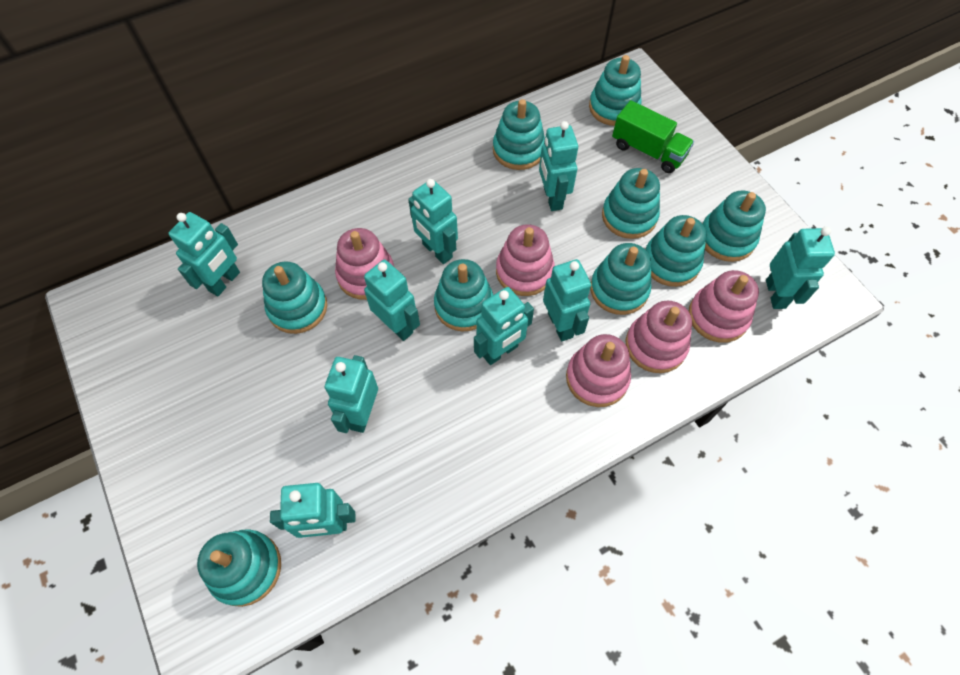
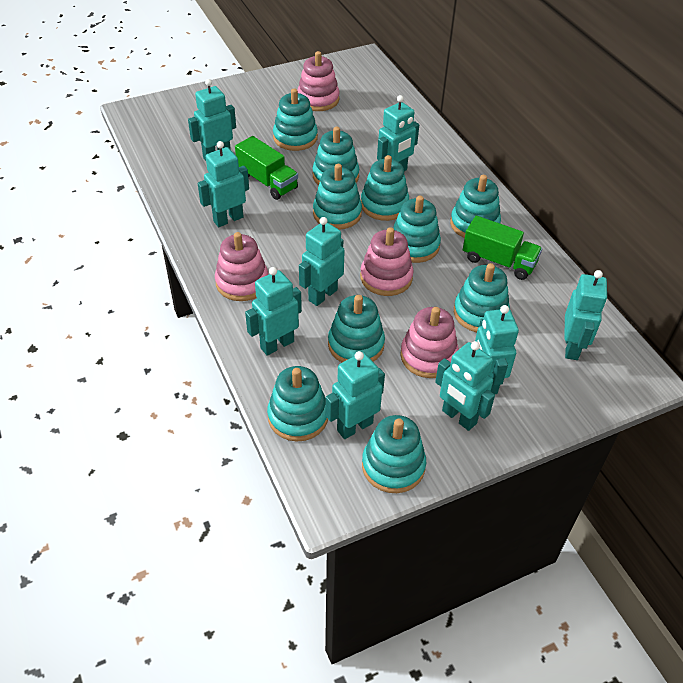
green truck: [612,100,694,173] = 1 -> [235,136,298,200] [463,216,542,280] = 2
pink stacking toy: [335,228,394,300] [496,224,555,296] [566,334,631,407] [626,301,692,373] [689,270,759,343] = 5 -> [215,232,268,301] [297,51,339,111] [360,227,414,296] [400,307,459,378] = 4
turquoise stacking toy: [197,529,281,607] [262,261,327,334] [434,259,493,331] [493,99,545,170] [589,55,642,126] [590,243,652,315] [602,168,660,239] [645,215,706,287] [703,190,766,262] = 9 -> [267,366,328,441] [273,89,318,151] [312,127,359,185] [313,164,362,230] [328,295,385,362] [361,155,409,221] [362,415,426,493] [393,196,441,263] [450,175,501,238] [454,263,510,332] = 10

